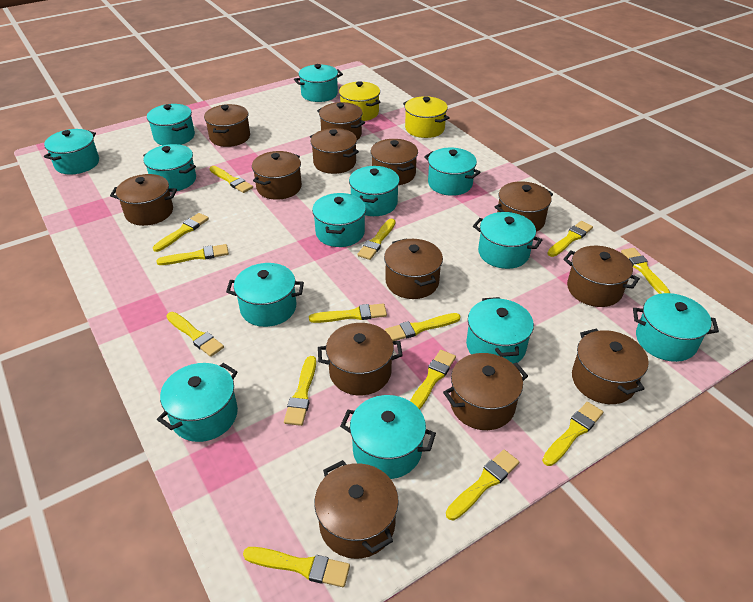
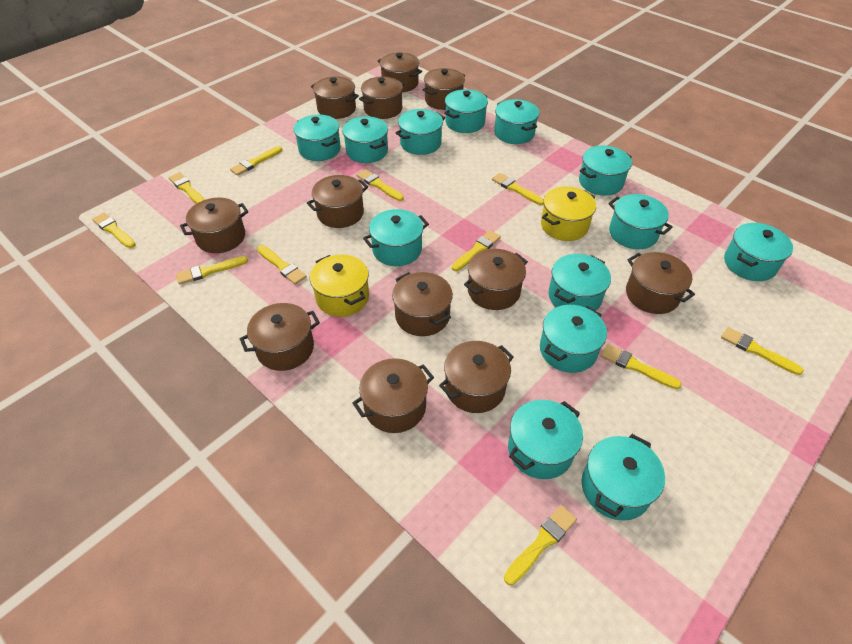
brown pot: [110,174,177,226] [204,104,250,147] [252,151,302,200] [310,128,359,174] [314,460,399,559] [317,102,365,140] [318,323,403,395] [371,139,418,185] [384,238,443,299] [443,353,528,430] [495,181,553,232] [563,246,640,307] [572,328,649,404] = 13 -> [180,198,248,253] [240,303,320,371] [307,175,368,228] [311,76,359,119] [353,358,434,433] [359,76,404,119] [378,53,422,92] [392,272,453,336] [423,68,465,110] [439,341,514,413] [464,249,528,310] [626,252,695,314] = 12
yellow brush: [153,213,209,252] [156,244,229,265] [167,312,224,357] [209,166,253,193] [243,547,350,587] [284,356,316,426] [309,304,387,323] [357,219,395,260] [385,313,460,341] [410,350,456,410] [446,450,519,520] [542,402,603,466] [547,221,593,257] [621,248,670,294] = 14 -> [92,213,136,248] [169,172,205,204] [176,256,248,285] [230,146,282,176] [257,245,307,285] [357,169,404,201] [452,230,501,271] [492,173,544,205] [504,505,577,585] [601,344,682,389] [721,327,804,375] = 11

